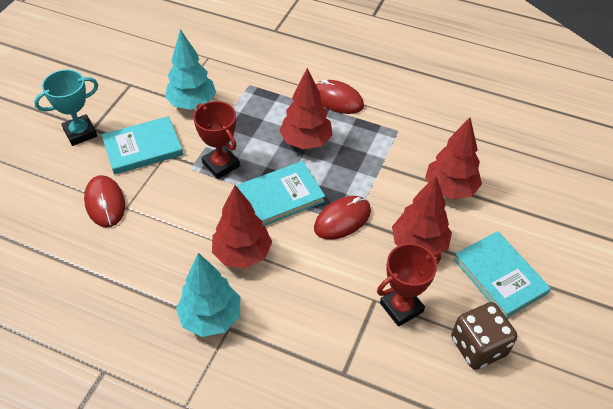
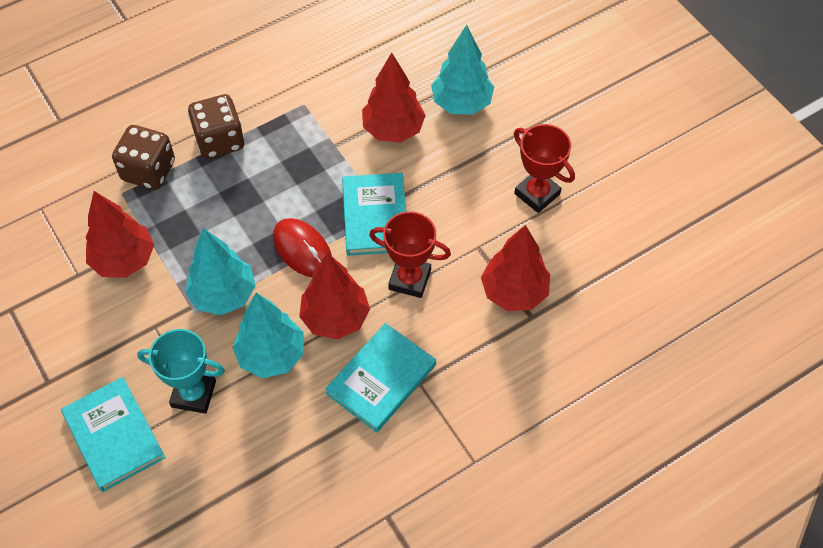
brown dice: [451,302,517,370] = 1 -> [112,125,175,190] [188,94,244,159] = 2
red mouse: [84,175,125,227] [314,196,371,240] [315,80,364,114] = 3 -> [273,218,332,277] = 1
turquoise tree: [165,29,216,110] [176,253,240,337] = 2 -> [185,228,256,315] [232,293,304,378] [431,25,494,115] = 3

